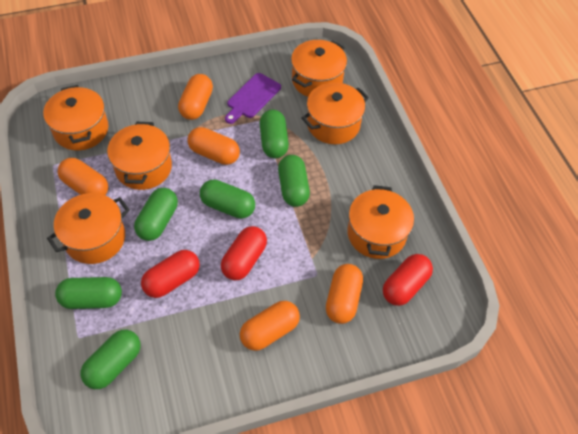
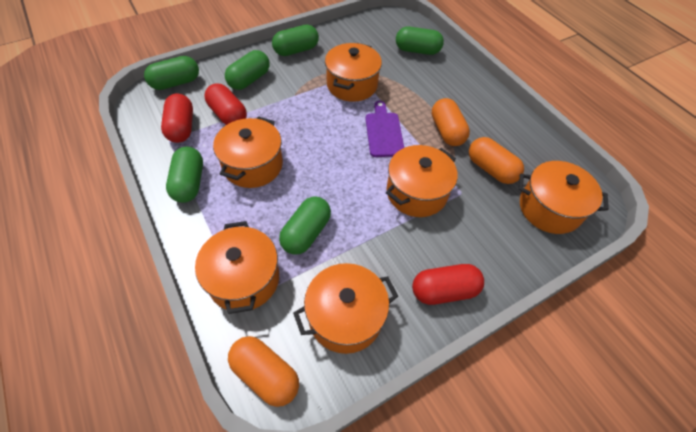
orange capsule: [58,158,108,195] [178,74,213,120] [187,127,240,165] [240,301,300,351] [326,264,363,324] = 5 -> [228,336,299,407] [432,98,470,146] [469,137,524,184] = 3

